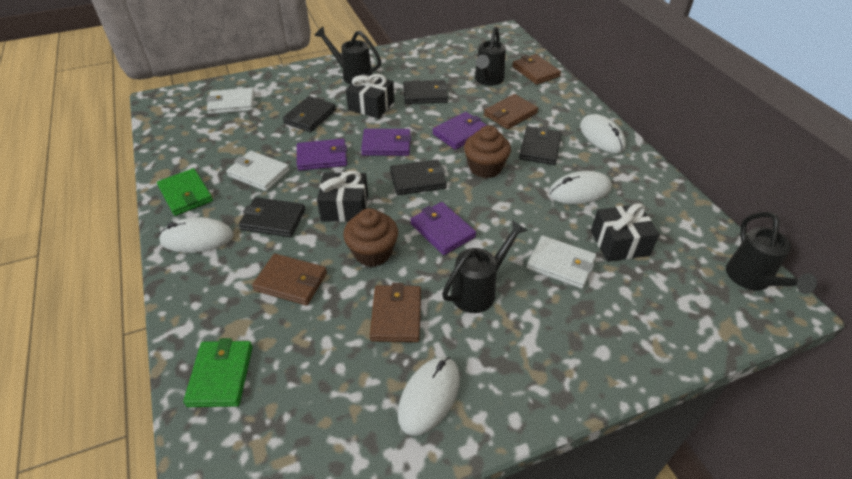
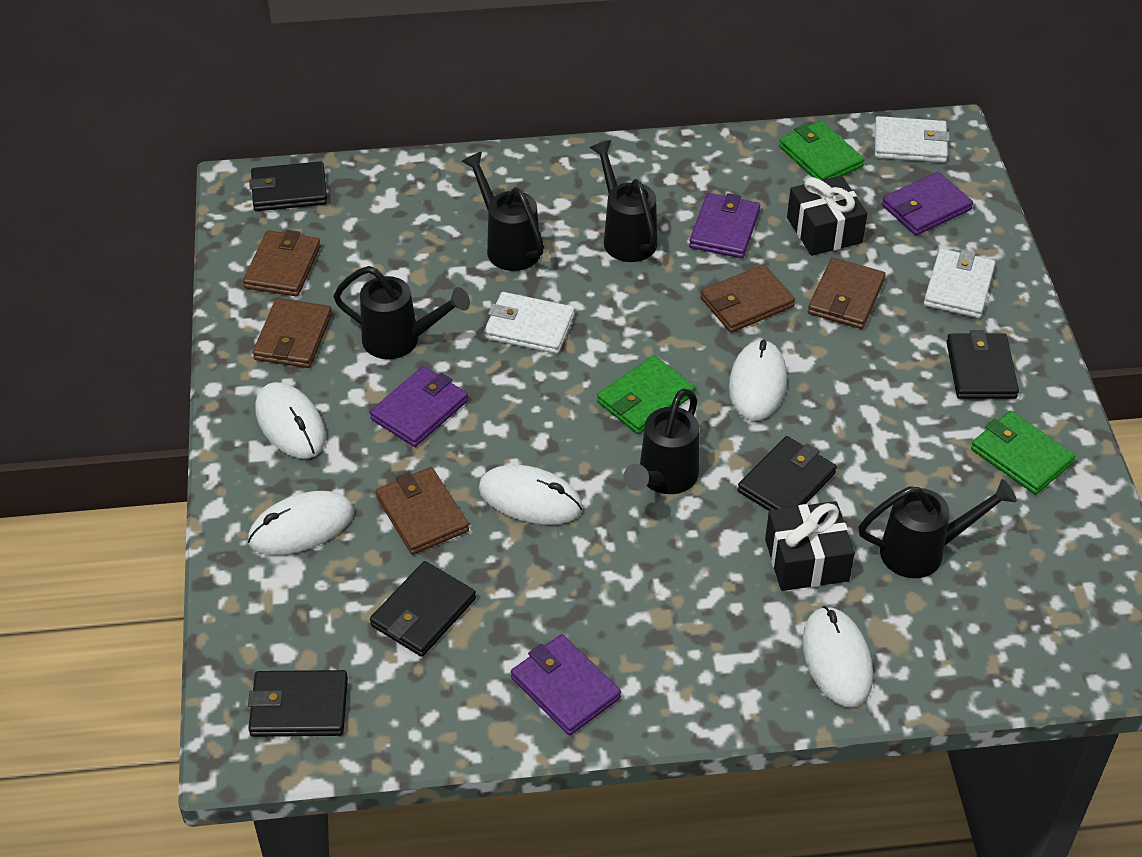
black gift: [317,170,368,222] [346,73,394,119] [591,203,659,262] = 3 -> [765,501,855,591] [787,175,867,256] = 2
black watering can: [314,27,381,84] [442,220,528,313] [475,26,506,86] [726,212,817,294] = 4 -> [333,266,470,359] [461,152,544,271] [590,140,657,262] [623,389,699,494] [858,479,1017,578] = 5
brown cupcake: [343,208,398,267] [464,125,511,178] = 2 -> none = 0
brown wallet: [252,253,327,306] [370,283,421,342] [484,94,538,129] [512,54,561,85] = 4 -> [243,230,321,296] [253,298,332,368] [376,467,469,555] [700,265,795,333] [808,257,886,329] = 5
green wallet: [157,168,213,216] [183,338,253,407] = 2 -> [597,355,696,434] [779,121,864,180] [971,411,1075,495] = 3
white mouse: [159,217,234,253] [398,357,460,436] [549,171,612,204] [580,114,626,153] = 4 -> [248,491,354,555] [255,382,326,459] [478,465,583,525] [729,339,787,420] [802,606,873,707] = 5

